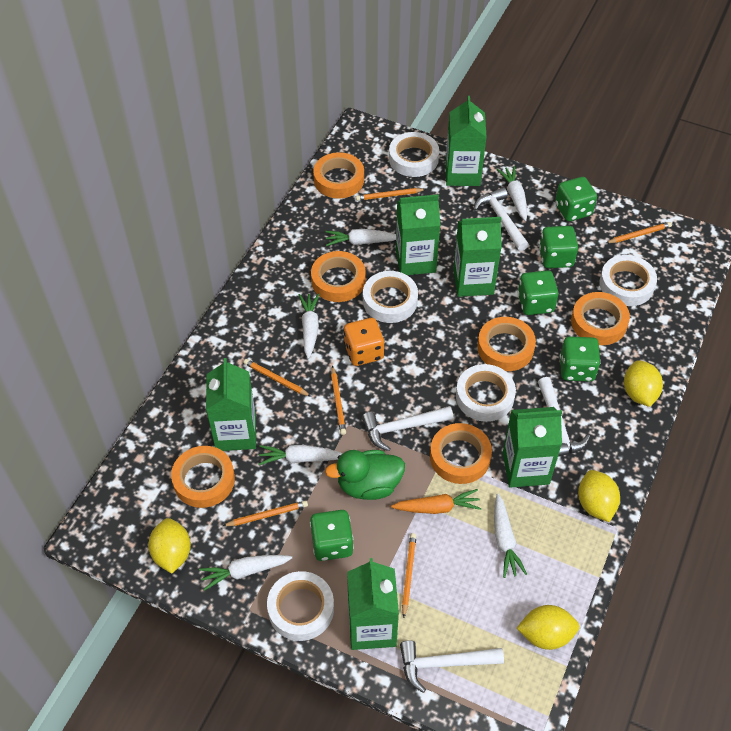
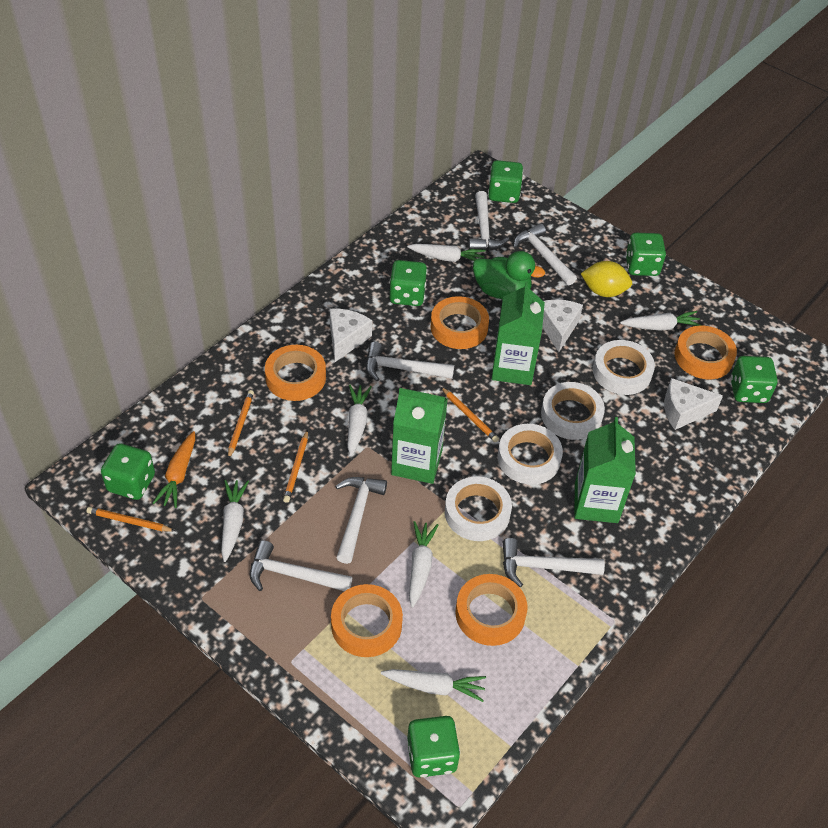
green carton: [206,358,256,451] [347,558,399,650] [396,194,440,275] [445,96,487,186] [453,217,502,297] [503,407,562,488] = 6 -> [391,388,448,484] [492,281,545,385] [574,417,636,523] = 3
green dice: [310,510,354,561] [518,270,558,315] [539,226,578,268] [555,177,597,221] [560,336,601,381] = 5 -> [101,443,155,500] [390,260,427,306] [407,716,460,777] [488,160,523,203] [626,233,666,276] [730,356,778,403] = 6
orange dice: [344,318,384,366] = 1 -> none = 0
orange pencil: [223,500,308,526] [244,359,311,397] [331,366,346,435] [356,188,426,201] [402,533,416,618] [606,222,672,243] = 6 -> [87,507,175,532] [228,390,254,459] [283,430,308,503] [441,387,499,442] = 4
orange tape: [171,446,235,508] [311,251,366,302] [313,152,364,198] [430,423,492,484] [477,317,536,371] [571,292,630,345] = 6 -> [265,345,326,401] [331,584,403,657] [430,296,489,349] [455,574,527,646] [675,326,737,379] = 5
white cheese: none = 0 -> [330,309,372,362] [542,300,583,352] [664,378,723,430] = 3
white hammer: [362,406,453,451] [400,640,504,693] [474,187,529,251] [538,377,591,457] = 4 -> [250,540,352,591] [335,477,387,564] [366,342,454,381] [468,191,509,250] [503,538,605,588] [513,223,577,285] = 6
white tape: [267,571,334,641] [363,271,418,323] [389,132,439,177] [456,364,516,422] [599,255,657,306] = 5 -> [445,476,512,541] [498,424,563,485] [541,382,605,440] [593,340,655,395] = 4
yellow lemon: [148,518,191,573] [517,605,579,650] [578,470,620,522] [624,360,663,407] = 4 -> [581,261,632,297] = 1

